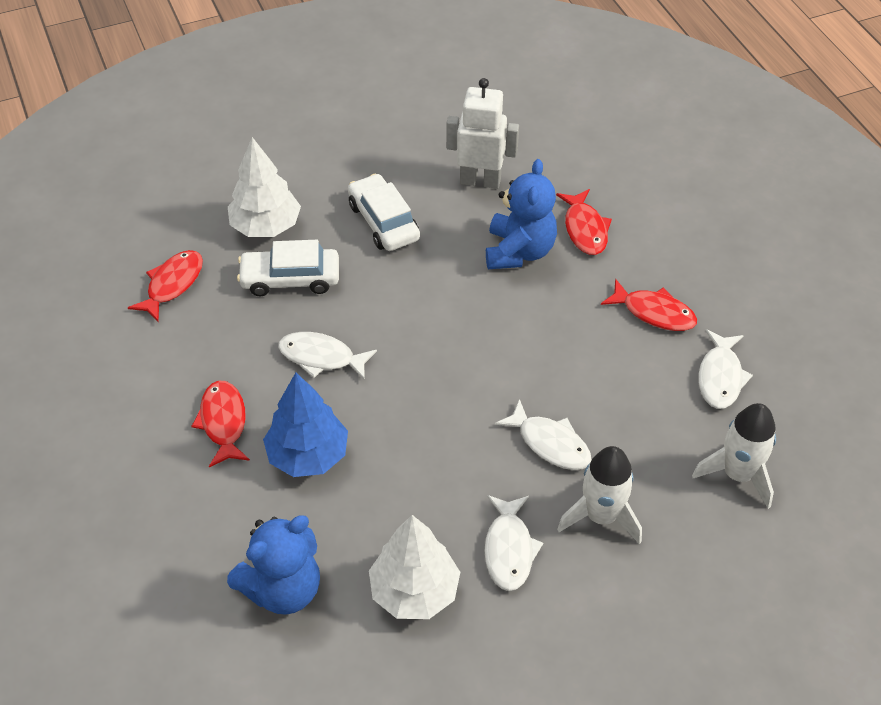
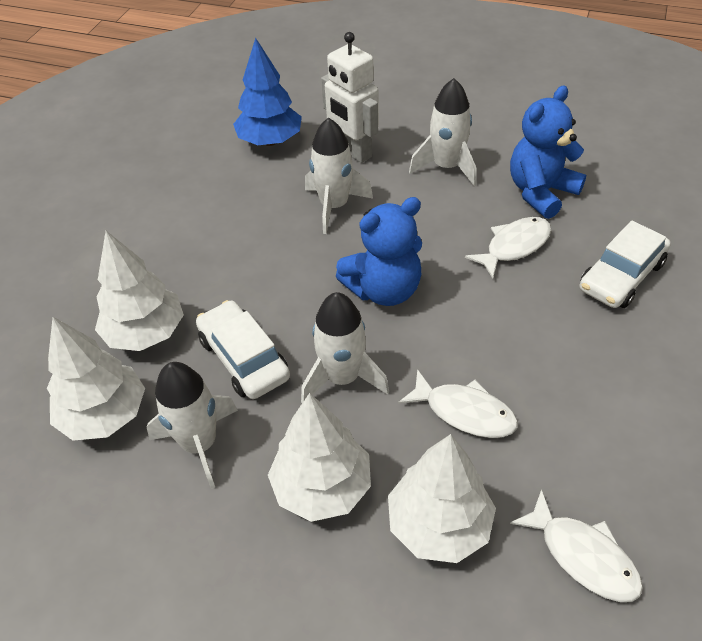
red fish: [128,250,203,322] [191,381,250,467] [556,189,612,255] [601,279,697,331] = 4 -> none = 0
white fish: [278,332,377,380] [484,495,543,591] [495,399,592,470] [699,329,753,409] = 4 -> [398,369,518,438] [465,217,551,278] [510,489,643,602] = 3
white rocket: [557,446,642,544] [692,403,776,509] = 2 -> [146,362,238,489] [301,292,389,403] [305,117,373,234] [409,78,476,186] = 4
white tree: [228,137,301,237] [369,515,460,619] = 2 -> [47,317,145,441] [95,231,184,351] [268,393,371,522] [388,434,496,563] = 4

